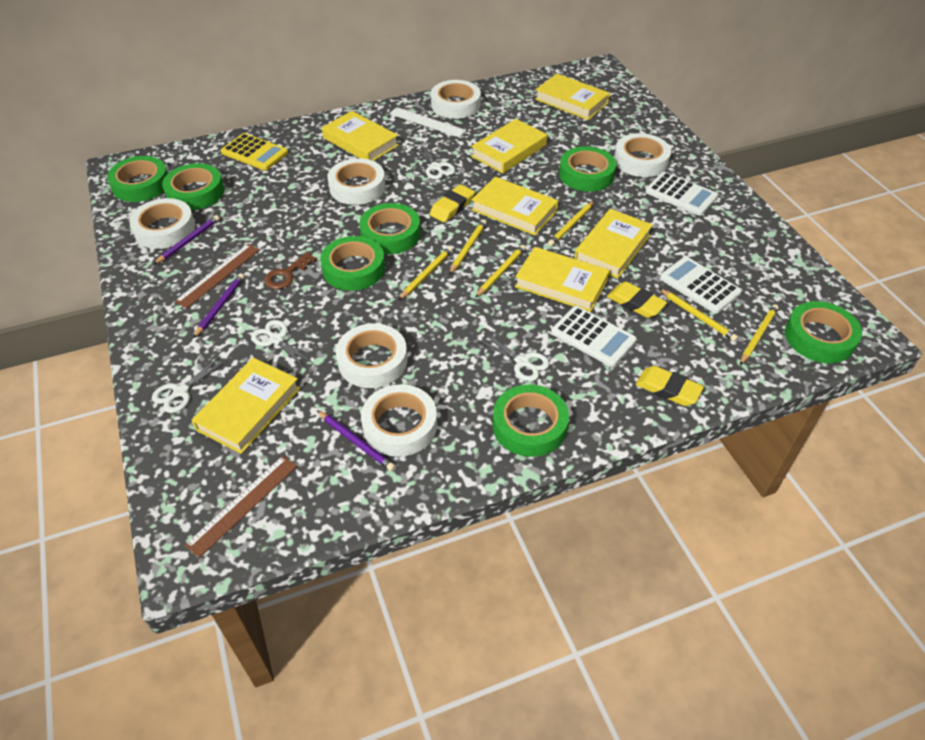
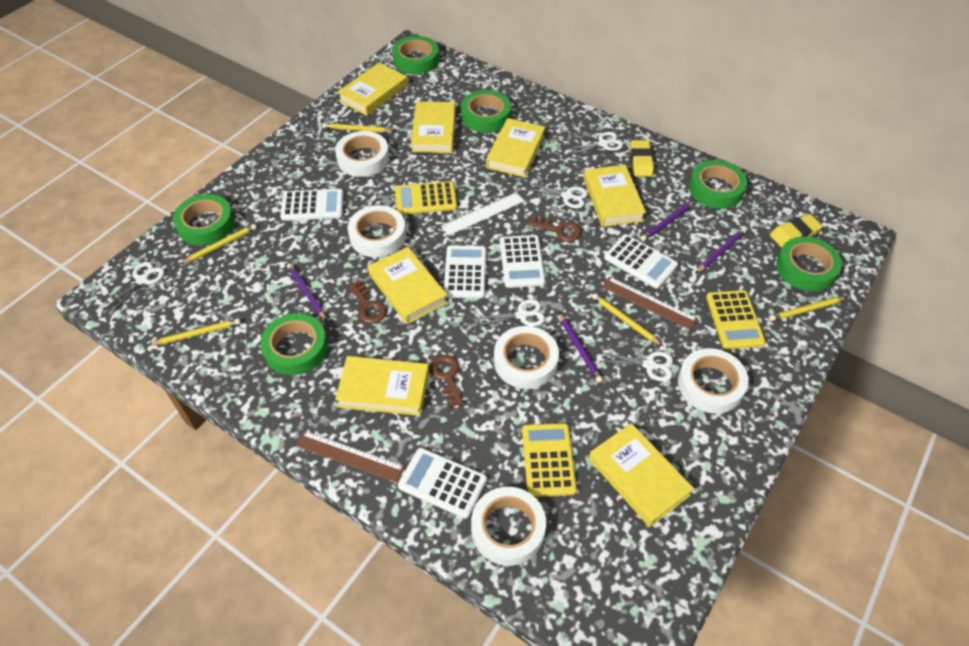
brown key: [264,252,317,289] = 1 -> [348,280,387,323] [430,355,464,408] [529,215,581,242] = 3
green tape: [107,156,168,202] [162,163,224,210] [320,236,385,291] [359,203,420,254] [493,385,569,457] [559,146,616,192] [785,301,862,363] = 7 -> [173,194,235,245] [260,313,328,375] [392,36,439,74] [461,90,511,133] [689,160,747,209] [776,236,842,291] = 6
purple pencil: [153,215,220,265] [193,273,245,338] [317,410,395,471] = 3 -> [287,263,327,322] [559,312,603,383] [640,201,695,241] [695,228,746,274] = 4
white calculator: [551,306,637,367] [645,172,718,216] [660,257,742,313] = 3 -> [280,189,344,221] [398,448,487,519] [444,245,486,298] [500,235,546,288] [604,234,678,289] = 5
white scissors: [152,356,226,413] [251,320,314,369] [414,144,455,179] [477,333,550,381] = 4 -> [105,262,165,313] [477,299,545,327] [526,183,588,208] [565,132,623,155] [601,351,673,381] = 5
white tape: [129,198,195,249] [328,158,385,205] [336,323,407,388] [361,384,437,457] [431,80,481,118] [614,133,671,177] = 6 -> [335,131,389,177] [348,205,406,257] [471,487,546,566] [494,326,559,389] [678,348,749,413] = 5
yellow calculator: [221,133,288,170] = 1 -> [395,181,457,215] [522,423,577,497] [706,290,766,349] = 3
yellow eraser: [430,184,475,222] [607,282,667,318] [635,366,704,406] = 3 -> [630,140,654,177] [770,214,823,247] = 2
yellow pencil: [399,246,453,300] [449,220,487,275] [475,245,526,298] [548,201,594,246] [659,288,738,341] [740,304,779,365] = 6 -> [149,318,241,345] [181,224,257,264] [322,123,394,132] [592,293,663,346] [769,297,847,321] = 5

